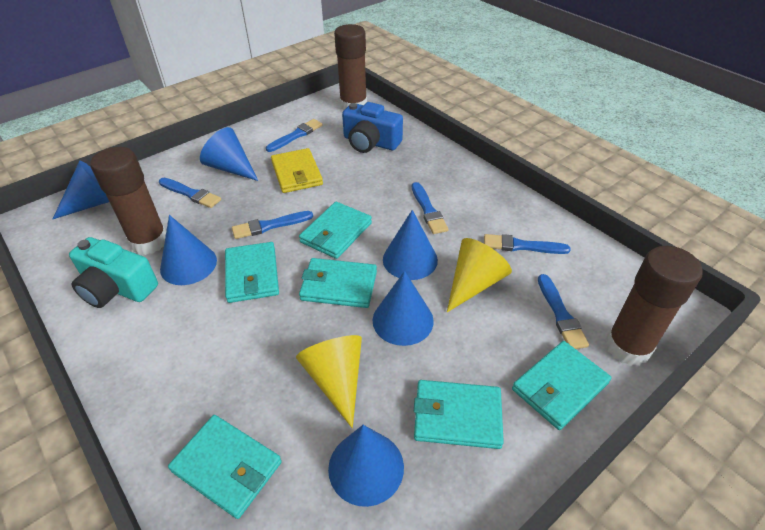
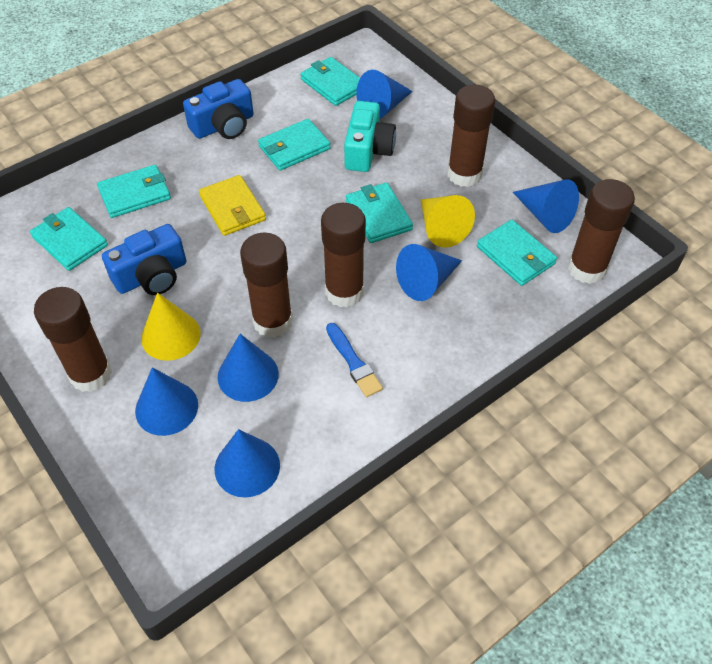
blue brush: [159,178,221,208] [232,211,313,239] [266,119,323,152] [412,182,449,234] [484,234,571,254] [538,274,589,349] = 6 -> [326,323,383,397] = 1
blue camera: [342,102,403,153] = 1 -> [102,224,187,295] [183,79,254,139] = 2
brown glue stick: [90,147,166,255] [334,24,367,111] [605,246,703,366] = 3 -> [34,287,112,392] [240,232,293,338] [321,203,366,308] [447,84,495,187] [568,179,635,284] = 5

